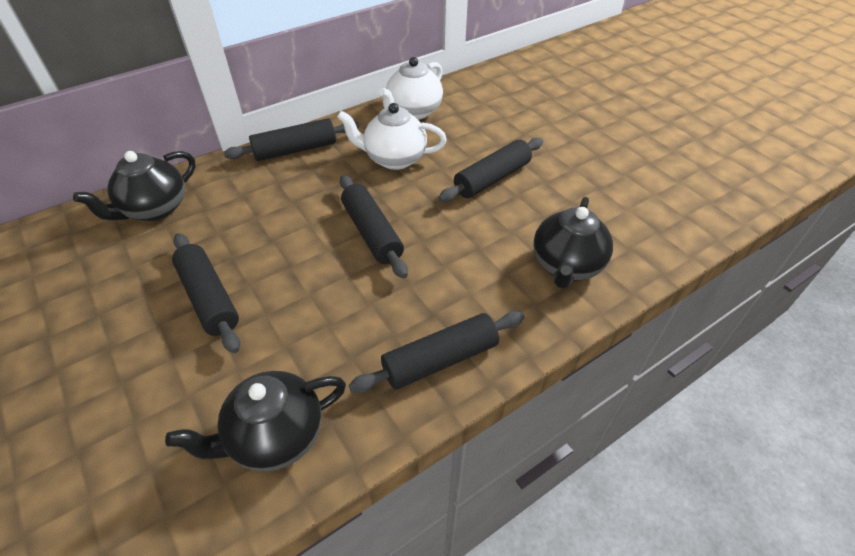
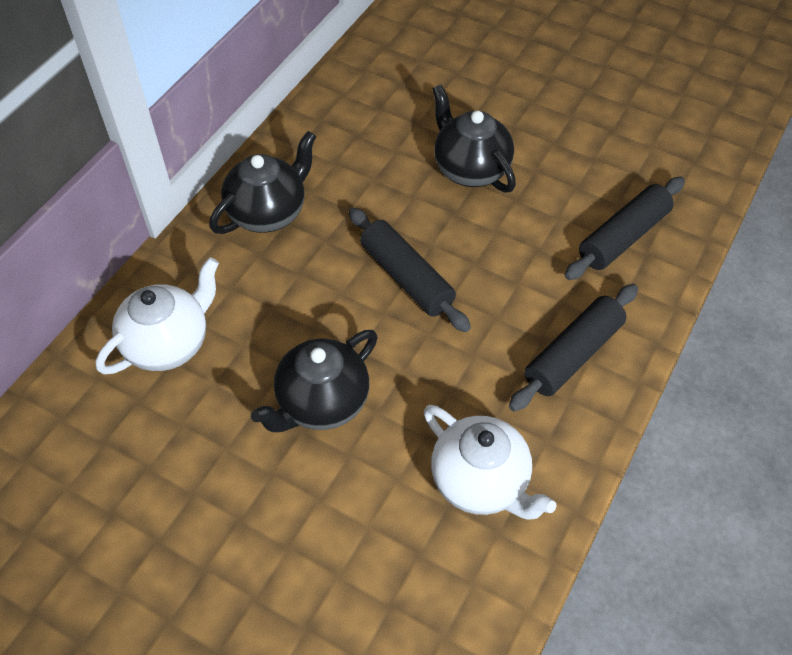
black rolling pin: [172,233,240,353] [224,118,359,161] [340,175,408,278] [349,311,525,393] [438,137,543,202] = 5 -> [349,208,471,332] [509,284,638,411] [565,177,685,280] = 3

